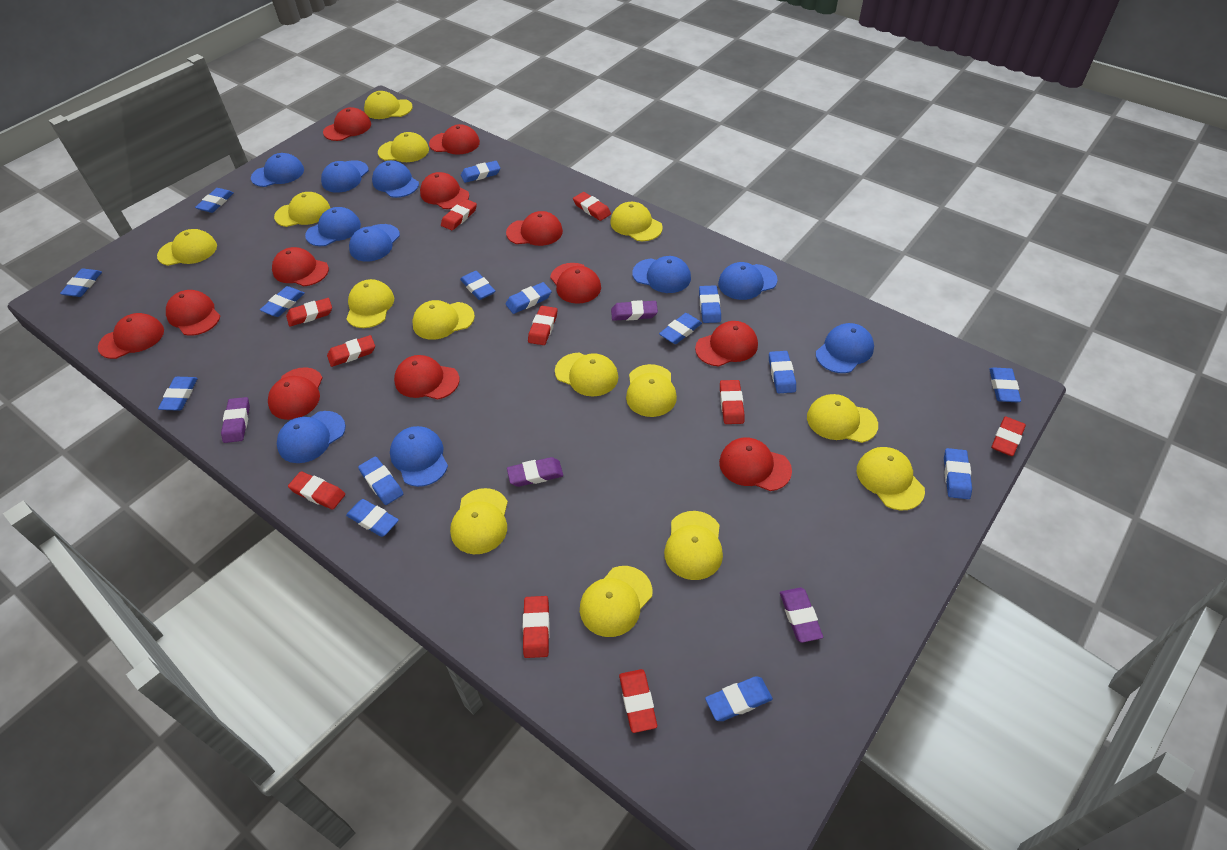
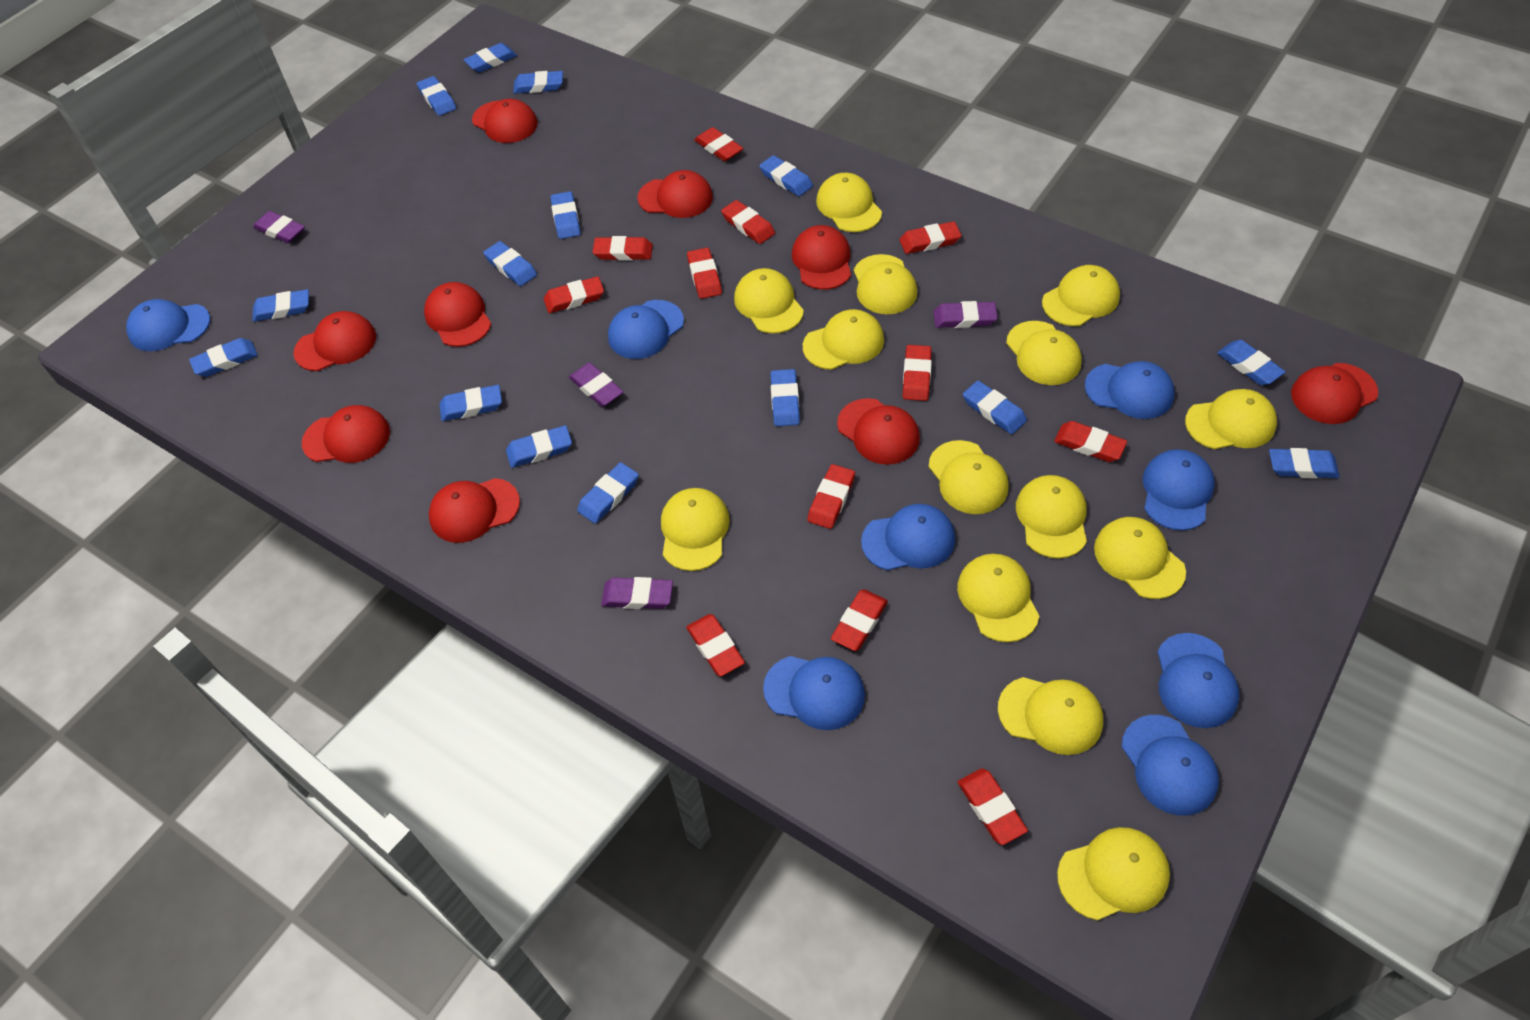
blue cap: [251,153,304,187] [277,411,346,463] [305,207,361,246] [321,160,369,193] [349,224,400,261] [372,161,419,198] [390,426,448,487] [632,256,691,293] [718,262,778,300] [816,323,874,373] = 10 -> [126,299,210,351] [608,300,684,359] [763,656,865,730] [861,504,955,571] [1085,361,1175,419] [1122,715,1219,815] [1143,449,1215,531] [1157,633,1240,728] = 8
red cap: [98,313,164,359] [166,290,220,336] [268,367,322,420] [272,247,329,286] [323,107,371,141] [394,355,459,399] [420,172,469,209] [429,124,480,155] [506,211,563,246] [550,263,601,304] [695,321,758,366] [719,438,792,491] = 12 -> [293,311,376,371] [302,405,390,463] [424,282,491,347] [429,478,520,543] [472,99,538,143] [637,170,713,218] [792,225,851,290] [837,398,920,465] [1291,363,1378,424] = 9
red eraser: [286,298,332,327] [288,471,345,510] [327,335,375,367] [441,199,477,230] [523,596,550,658] [528,306,557,345] [573,192,611,221] [619,669,657,733] [720,380,745,424] [991,416,1026,456] = 10 -> [544,276,604,313] [593,236,653,261] [686,614,745,677] [687,248,722,299] [694,127,743,161] [721,200,775,244] [807,464,855,529] [831,589,888,651] [899,221,962,254] [903,345,932,401] [958,768,1028,845] [1054,421,1127,462] = 12

